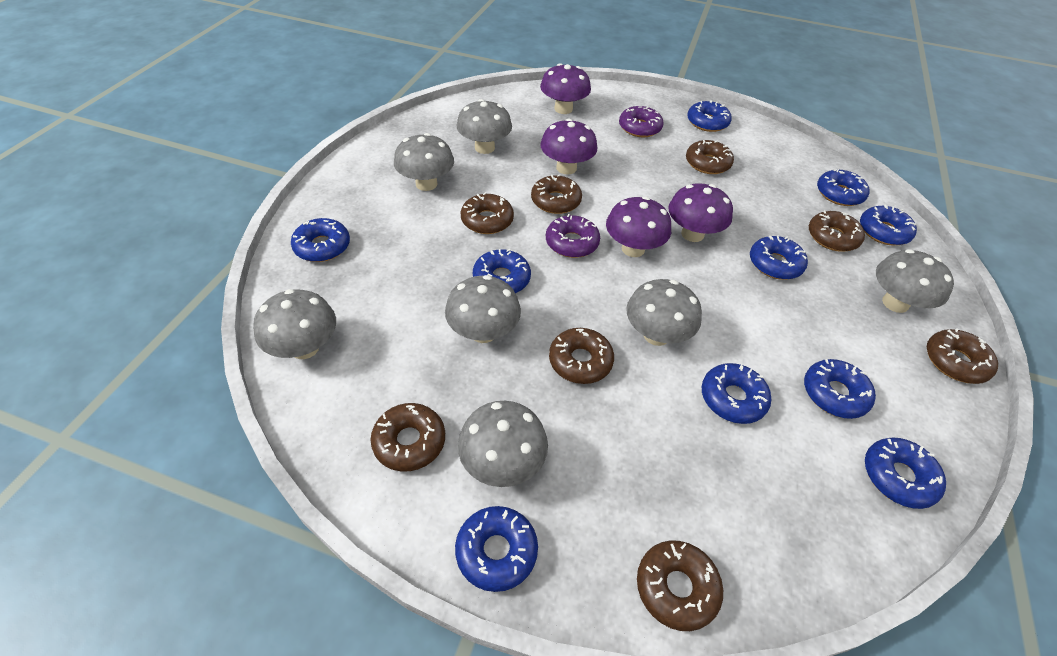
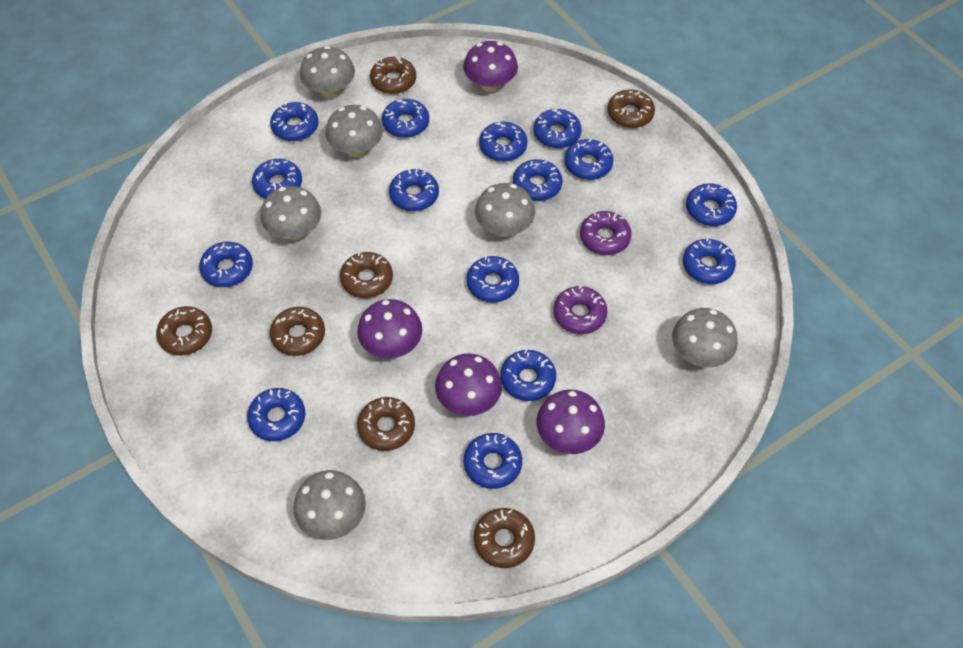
blue donut: [291,218,350,262] [455,506,538,592] [473,249,531,293] [687,100,732,132] [702,363,771,424] [750,235,808,280] [804,359,876,419] [817,169,870,206] [860,205,917,246] [865,438,946,509] = 10 -> [199,242,253,287] [247,388,306,441] [252,159,302,199] [270,102,319,141] [382,99,429,138] [389,169,439,211] [464,433,522,489] [466,256,519,303] [479,122,528,162] [500,350,556,401] [513,159,562,201] [534,109,581,148] [564,139,614,180] [683,238,736,284] [686,183,737,226] = 15
brown donut: [371,403,445,472] [461,192,514,234] [531,174,582,214] [549,328,614,384] [637,540,723,631] [686,140,734,174] [809,211,865,252] [927,328,998,384] = 8 -> [156,306,212,355] [270,307,325,356] [340,252,393,298] [357,397,415,451] [370,57,416,94] [474,508,535,568] [607,90,655,128] = 7
grey mushroom: [253,289,336,359] [394,133,454,191] [445,275,521,343] [456,99,512,154] [458,401,548,487] [626,279,702,346] [876,249,954,313] = 7 -> [261,186,321,240] [293,470,366,540] [300,46,355,98] [326,105,383,157] [475,183,535,237] [672,308,738,368] = 6

